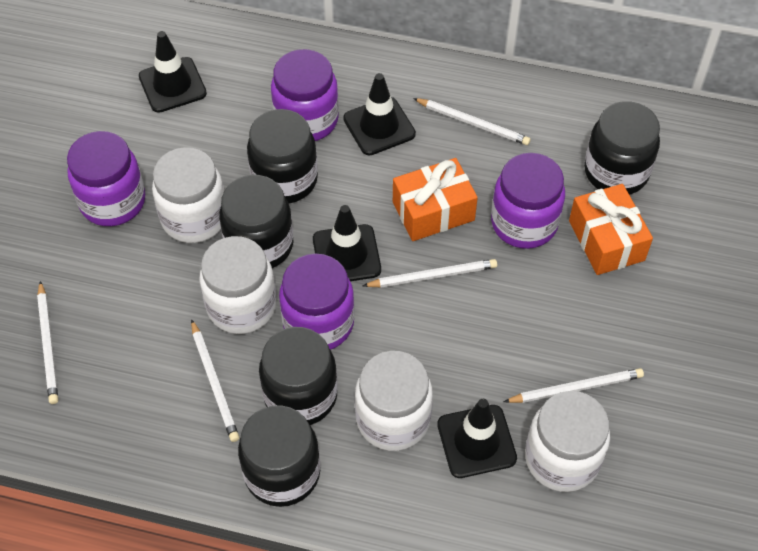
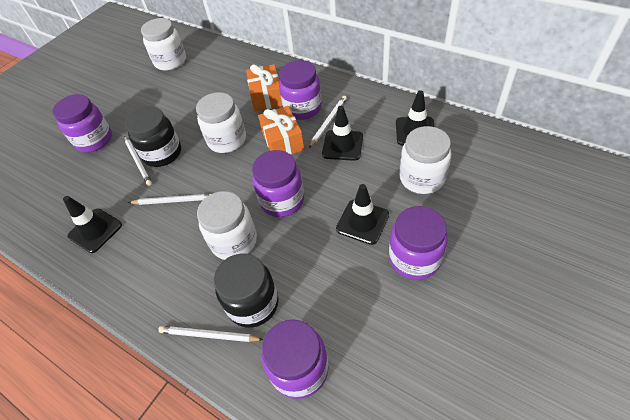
black jar: [219,175,293,268] [238,405,320,507] [247,109,318,203] [259,327,338,425] [584,101,660,195] = 5 -> [125,106,181,167] [214,254,279,328] = 2
purple jar: [67,131,145,226] [271,49,339,141] [279,253,355,350] [491,153,565,249] = 4 -> [53,94,112,152] [252,150,304,217] [262,319,329,399] [279,60,322,120] [389,206,448,280] = 5
white pencil: [37,281,58,404] [191,319,239,442] [363,259,497,288] [413,98,531,145] [504,368,644,403] = 5 -> [125,136,152,186] [128,194,211,205] [158,326,264,342] [309,96,347,148] = 4

